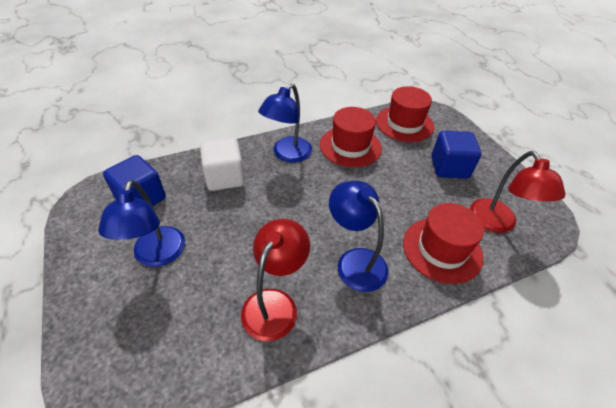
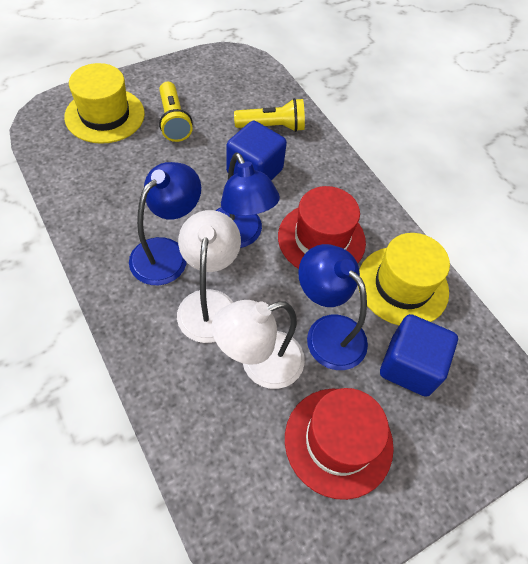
red hat: [320,107,382,167] [376,86,434,142] [403,203,484,284] = 3 -> [278,186,366,269] [285,388,394,500] = 2
red lamp: [241,219,310,341] [470,151,565,233] = 2 -> none = 0
white cube: [200,138,245,191] = 1 -> none = 0
white lamp: none = 0 -> [177,210,241,343] [212,300,305,389] = 2
yellow flashlight: none = 0 -> [159,82,193,142] [234,98,305,132] = 2
yellow hat: none = 0 -> [64,63,145,144] [358,233,450,325] = 2

